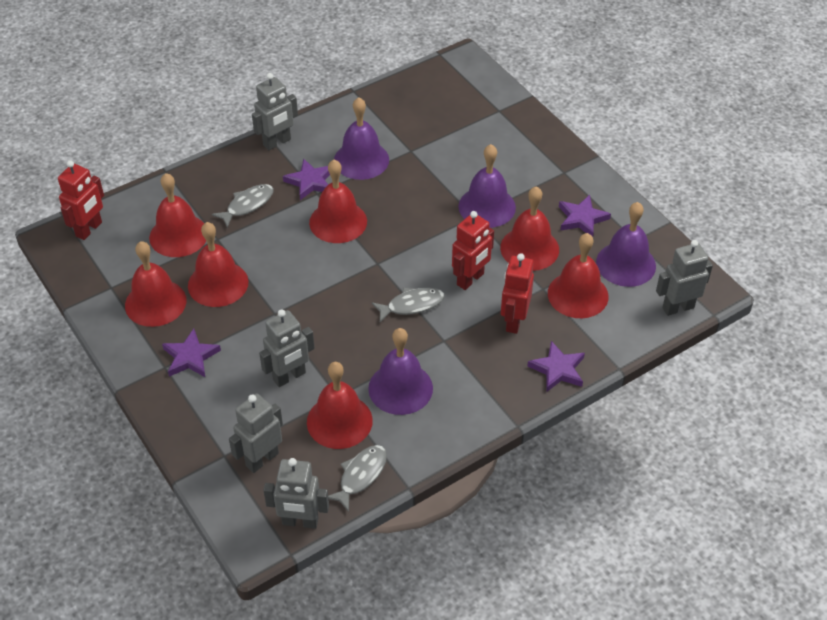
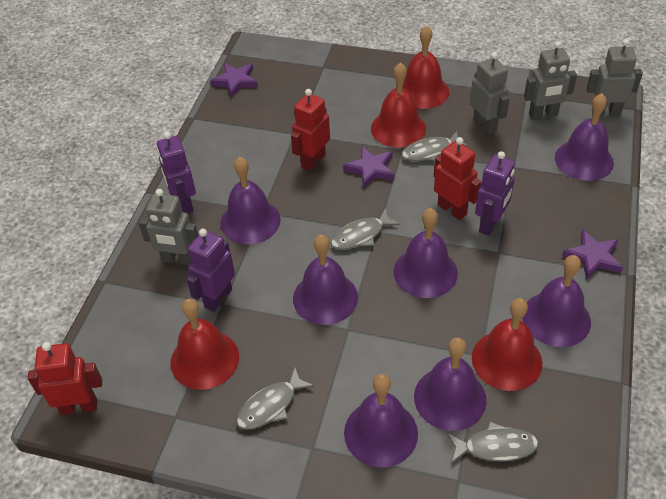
grey fish: [212,184,274,228] [328,445,387,512] [371,288,445,322] = 3 -> [236,368,315,430] [330,208,400,250] [401,131,468,161] [447,421,539,464] = 4
grey robot: [229,393,283,473] [252,73,298,150] [259,309,315,387] [263,458,329,529] [656,240,713,316] = 5 -> [139,189,198,265] [470,52,510,135] [524,41,577,120] [586,39,643,116] = 4
purple bell: [334,97,389,180] [368,328,433,415] [458,144,516,228] [596,202,656,287] = 4 -> [220,157,281,244] [293,235,358,325] [344,374,418,468] [393,208,458,298] [414,338,486,431] [522,255,591,347] [555,93,614,181] = 7
purple robot: none = 0 -> [157,132,196,213] [187,229,235,312] [475,151,515,236] = 3
purple star: [162,329,221,377] [283,159,330,200] [527,341,585,392] [559,195,611,237] = 4 -> [210,63,258,98] [343,146,395,189] [562,229,623,280] = 3
red bell: [125,241,186,327] [149,173,206,257] [188,222,248,307] [307,362,373,449] [309,159,367,243] [500,186,559,271] [548,233,609,318] = 7 -> [171,298,239,390] [371,62,426,148] [403,25,449,109] [472,298,542,391] = 4

